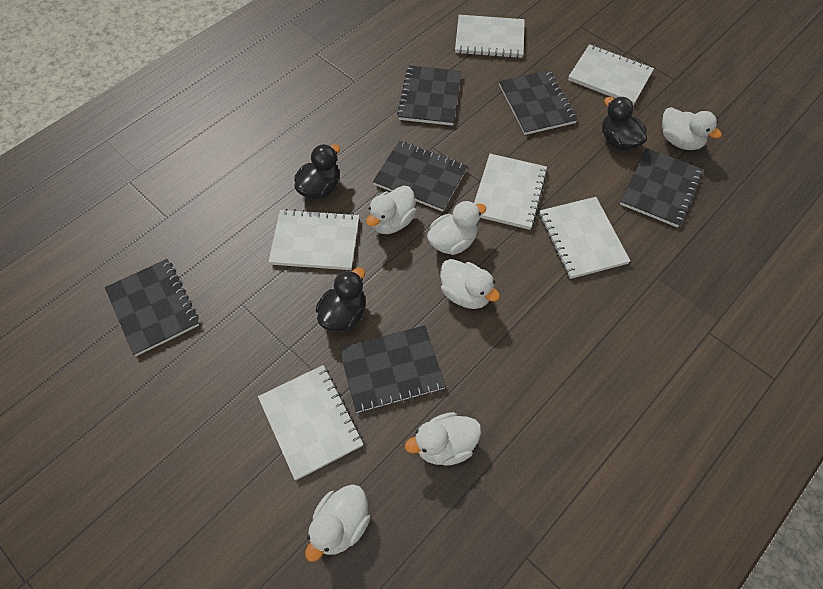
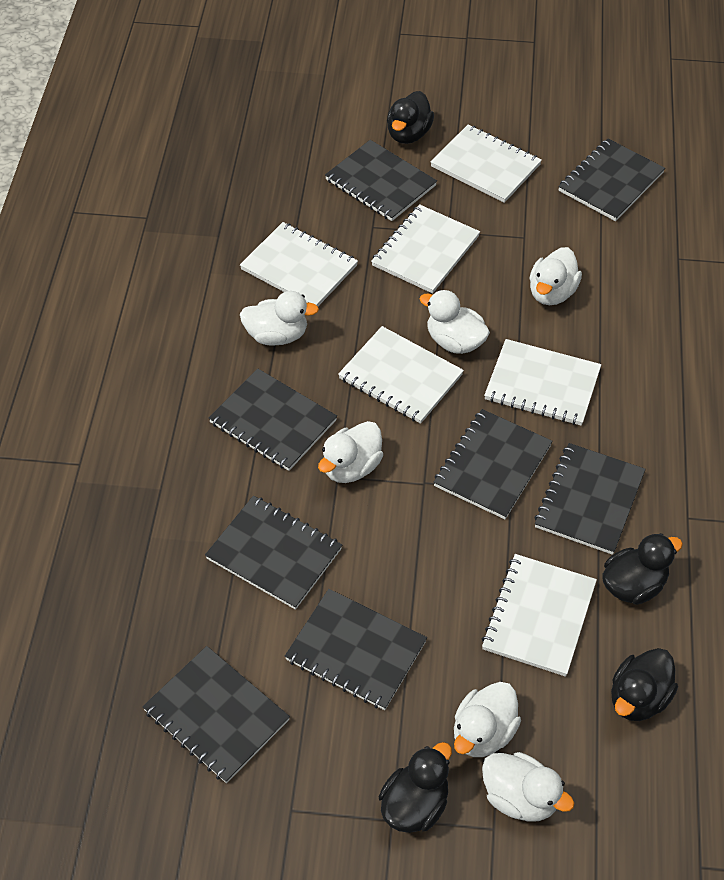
black duck: [294,144,340,200] [316,268,366,332] [602,97,647,151] = 3 -> [379,742,452,833] [387,91,434,144] [603,533,683,605] [611,648,678,721] = 4
black notebook: [105,259,199,356] [339,325,446,413] [373,141,468,212] [397,65,462,126] [499,70,577,135] [620,148,703,228] = 6 -> [142,646,290,783] [205,496,342,610] [209,368,337,471] [285,589,427,710] [325,140,437,221] [433,409,553,519] [534,443,646,555] [558,139,665,221] = 8

